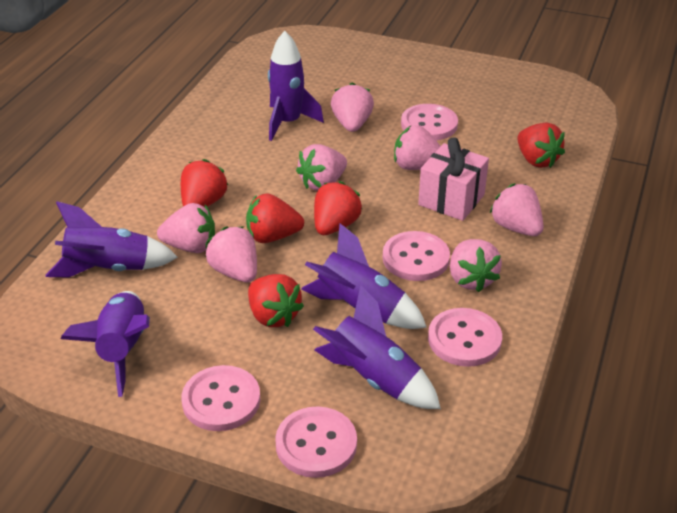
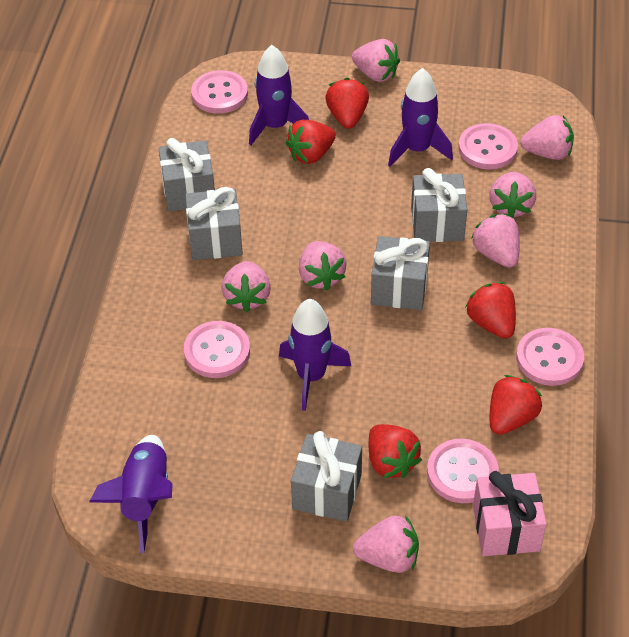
grey gift: none = 0 -> [158,138,215,212] [185,187,243,260] [291,431,362,521] [371,236,430,310] [411,168,467,242] = 5
purple rocket: [46,201,178,277] [61,291,150,397] [268,31,324,141] [301,224,427,329] [313,285,441,409] = 5 -> [89,435,173,553] [249,45,309,145] [279,299,351,411] [388,68,453,166] = 4

